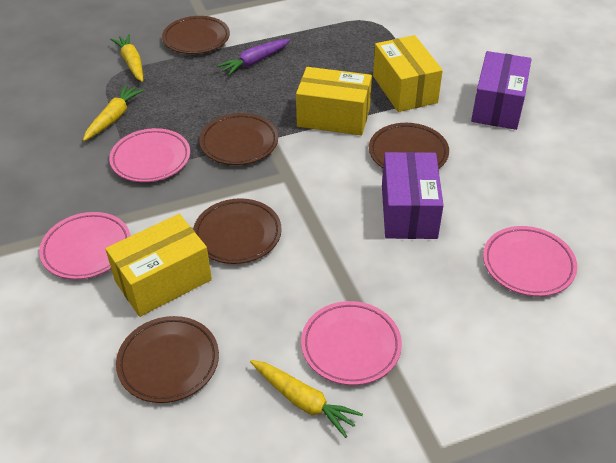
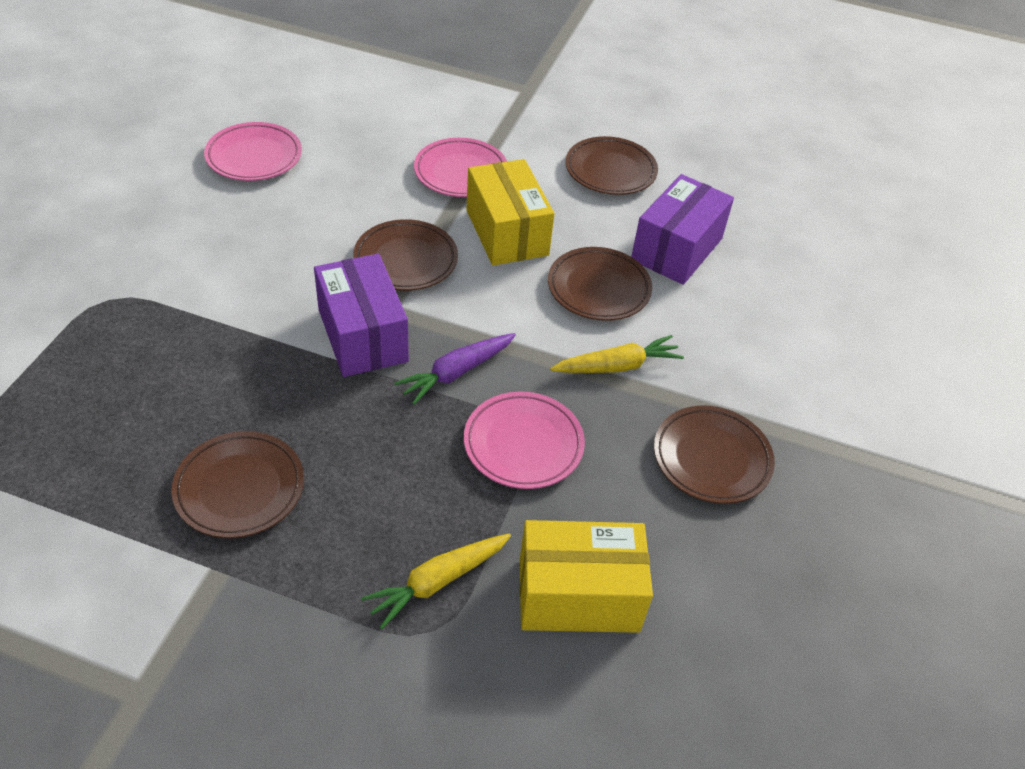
pink plate: [39,212,131,280] [109,128,190,182] [301,301,402,385] [483,226,577,296] = 4 -> [204,122,302,181] [414,138,507,197] [464,391,585,489] = 3
yellow box: [105,214,212,317] [296,67,372,136] [373,35,443,112] = 3 -> [466,159,554,266] [520,520,653,633] = 2
yellow carrot: [83,85,144,141] [110,34,143,82] [250,360,363,438] = 3 -> [361,534,511,629] [550,335,684,373] = 2

